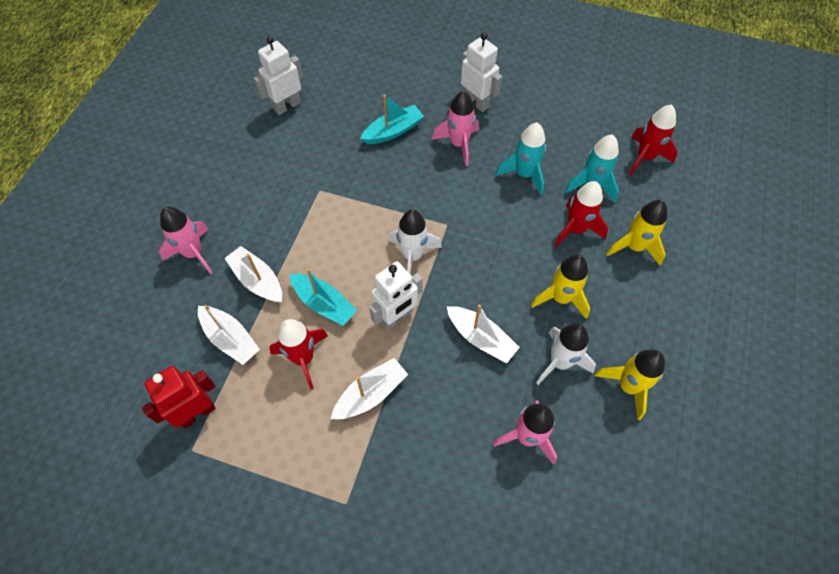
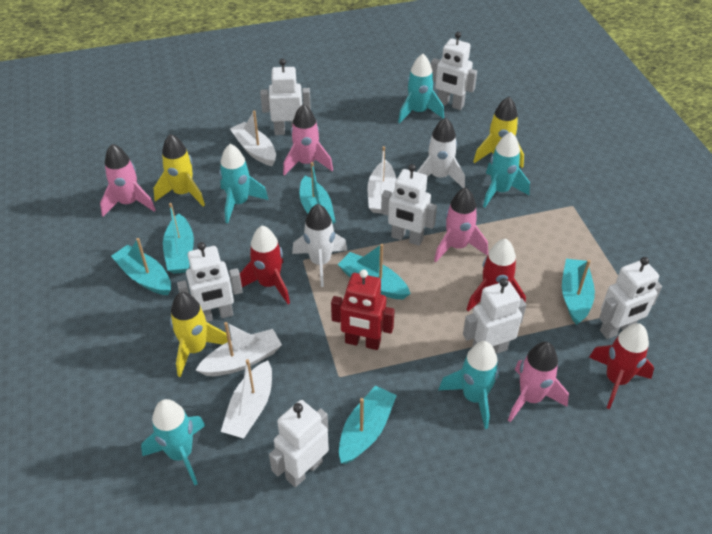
pink rocket: [159,207,213,274] [432,91,479,166] [493,400,557,465] = 3 -> [100,144,156,217] [283,104,333,176] [434,187,488,262] [508,342,569,422] = 4
turquoise boat: [290,268,357,326] [360,95,424,144] = 2 -> [111,238,171,295] [163,203,194,274] [300,162,336,224] [338,244,411,299] [339,385,397,464] [562,259,595,325] = 6
turquoise rocket: [496,122,546,195] [564,135,619,203] = 2 -> [141,399,205,486] [219,144,269,223] [398,54,444,123] [438,341,500,429] [483,132,530,207] = 5
white robot: [254,36,303,115] [369,261,423,330] [461,33,502,112] = 3 -> [177,242,243,322] [260,59,311,135] [269,400,329,487] [381,164,437,246] [431,32,477,110] [463,278,526,354] [599,257,662,339] = 7

